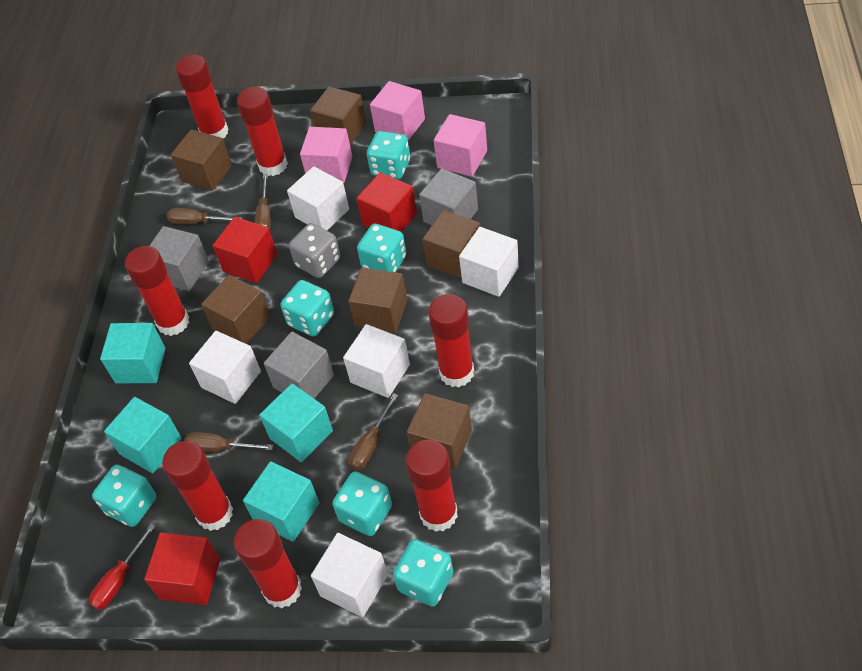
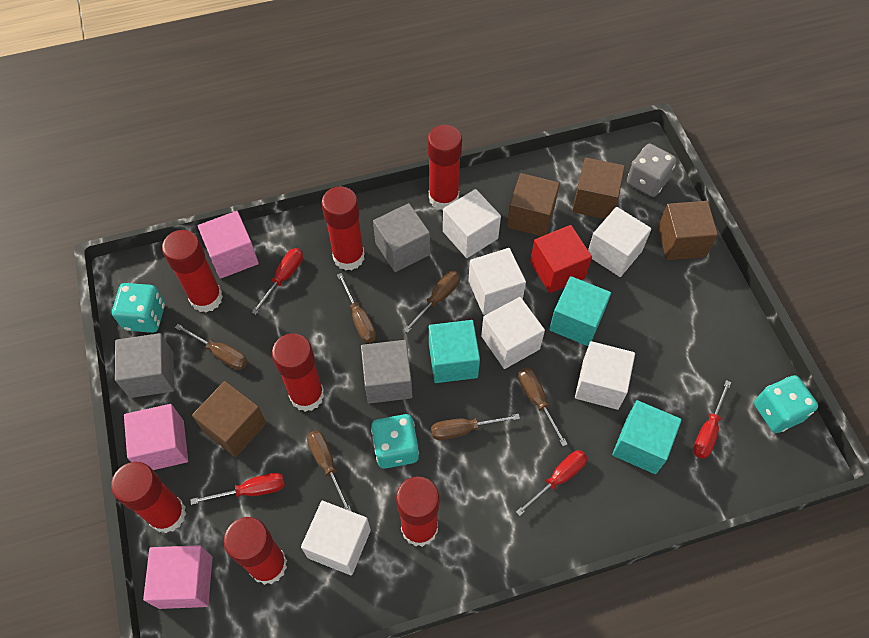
brown cube: [171,129,232,191] [201,275,270,344] [310,86,366,145] [348,268,408,333] [407,393,472,469] [423,210,480,279] = 6 -> [192,381,266,457] [507,173,560,236] [572,158,625,219] [658,201,718,260] = 4
brown screwdriver: [167,208,242,224] [184,432,274,452] [255,174,271,230] [348,393,398,471] = 4 -> [175,324,248,370] [307,430,352,512] [337,273,376,343] [404,271,460,333] [431,414,520,440] [518,368,567,446] = 6
red cube: [144,532,220,605] [213,217,277,283] [356,172,417,232] = 3 -> [530,225,592,293] = 1
red screwdriver: [89,524,155,610] = 1 -> [190,473,285,505] [252,248,303,315] [516,450,587,516] [693,380,731,459] = 4
turquoise cube: [100,323,165,383] [104,397,182,473] [243,461,319,542] [259,383,333,462] = 4 -> [429,320,480,383] [549,276,611,346] [612,400,682,474] = 3
turquoise dice: [92,465,157,527] [280,280,334,337] [332,472,392,536] [357,223,407,272] [367,131,411,179] [393,539,453,607] = 6 -> [112,283,165,333] [371,414,419,469] [754,375,818,433] = 3
white cube: [189,331,261,404] [287,166,349,230] [311,533,388,617] [343,324,410,398] [459,227,519,297] = 5 -> [301,501,371,575] [443,189,501,258] [468,248,526,315] [481,297,545,369] [575,341,635,410] [588,207,651,277] = 6

